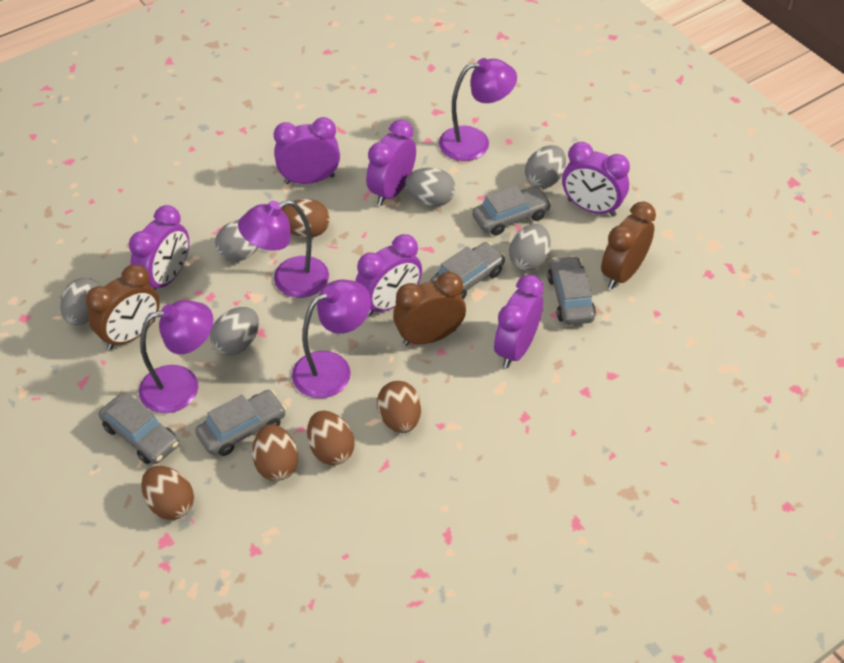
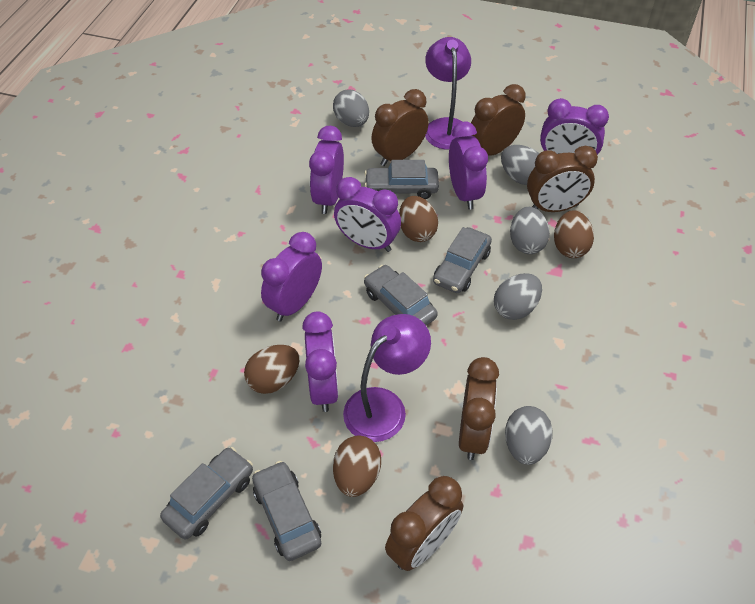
brown clock: [86,264,160,350] [393,272,466,346] [601,202,656,289] = 3 -> [371,89,429,166] [385,476,463,571] [459,357,499,460] [471,84,526,156] [527,145,598,212] = 5
brown egg: [141,466,194,520] [252,424,298,481] [281,199,330,238] [307,411,354,465] [377,381,421,433] = 5 -> [244,345,299,394] [333,435,381,497] [399,196,438,242] [554,210,594,258] = 4
grey egg: [60,278,101,325] [210,307,259,355] [215,219,259,262] [406,167,456,206] [509,224,551,271] [525,145,566,189] = 6 -> [333,89,369,127] [494,273,542,320] [501,145,539,185] [505,406,553,465] [510,207,550,254] = 5
purple lamp: [139,300,213,413] [238,200,329,298] [292,280,371,398] [439,58,517,161] = 4 -> [343,314,431,442] [425,37,471,150] = 2

